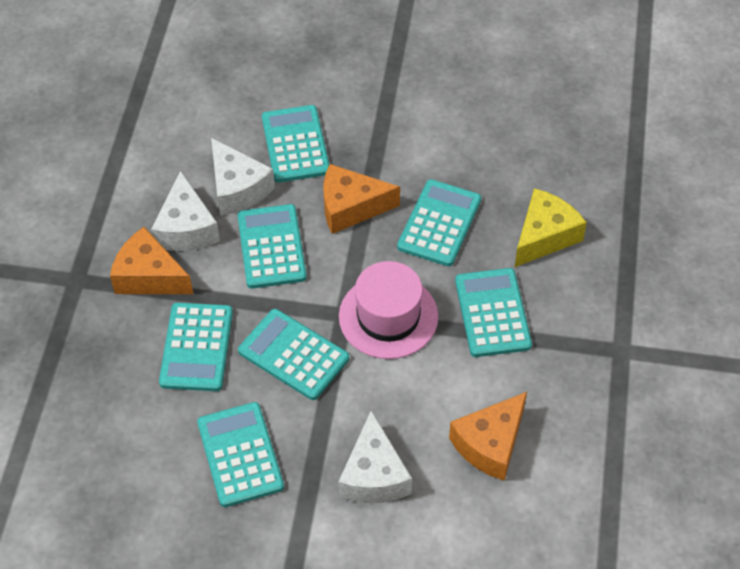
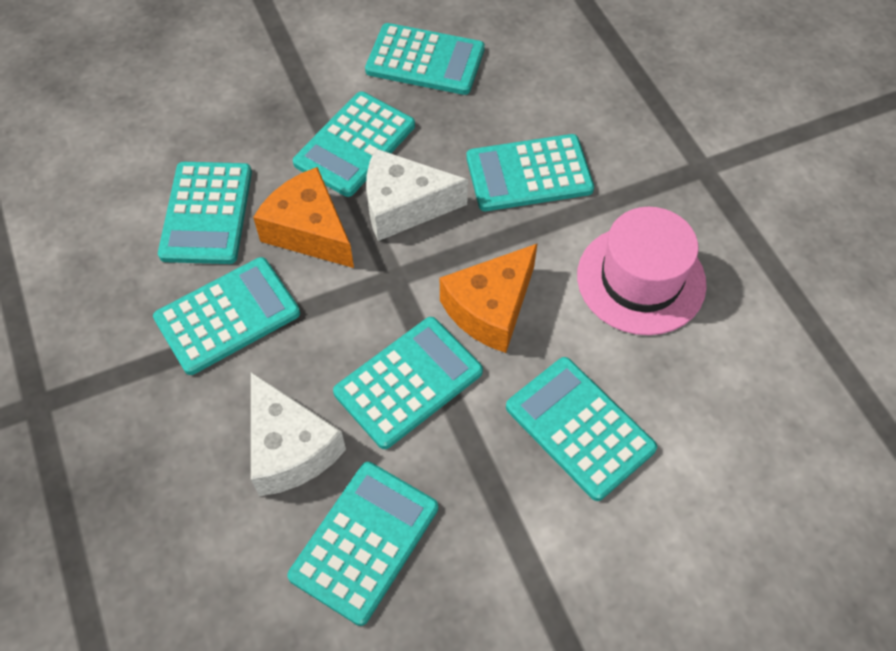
orange cheese: [110,227,193,294] [323,164,400,234] [449,392,527,481] = 3 -> [253,167,354,268] [440,243,538,353] = 2
turquoise calculator: [159,303,233,391] [197,402,284,507] [238,204,307,289] [238,309,349,400] [262,105,329,183] [397,179,481,266] [455,268,532,357] = 7 -> [153,257,300,375] [158,162,252,264] [287,462,438,626] [293,92,415,197] [333,317,483,449] [365,23,485,95] [466,134,594,211] [506,357,657,501] = 8
white cheese: [151,171,220,251] [211,138,275,216] [338,410,412,503] = 3 -> [251,372,346,496] [366,149,468,241] = 2
yellow cheese: [515,188,587,267] = 1 -> none = 0

